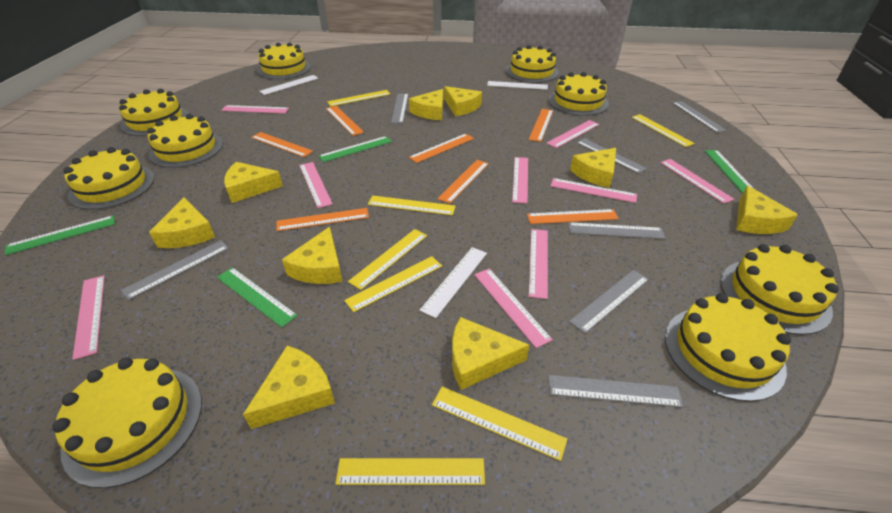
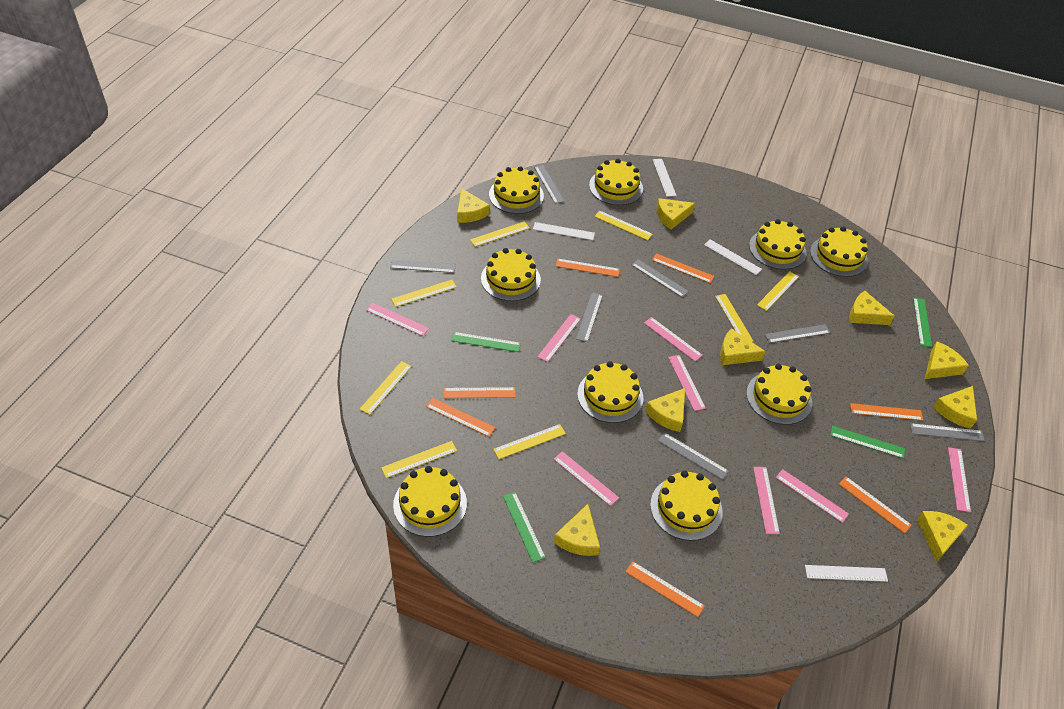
pink ruler: [72,275,105,360] [221,105,289,113] [299,162,332,208] [474,268,553,348] [512,157,528,203] [529,229,548,299] [546,120,599,148] [551,178,637,203] [660,159,734,204] = 9 -> [366,303,429,336] [538,314,581,362] [554,451,619,506] [644,317,703,361] [668,355,706,411] [753,467,780,534] [776,469,849,523] [948,447,971,512] = 8
white ruler: [260,75,319,95] [420,247,487,318] [487,81,548,90] = 3 -> [533,222,595,240] [652,159,676,197] [704,239,762,275] [805,565,888,582] = 4
yellow ruler: [327,90,390,106] [336,458,485,485] [344,256,442,312] [348,229,427,290] [368,196,456,215] [432,387,567,461] [631,114,695,147] = 7 -> [360,361,412,415] [381,441,457,478] [391,280,457,307] [470,221,530,247] [493,424,566,459] [594,211,653,240] [715,294,753,342] [757,271,799,311] = 8

